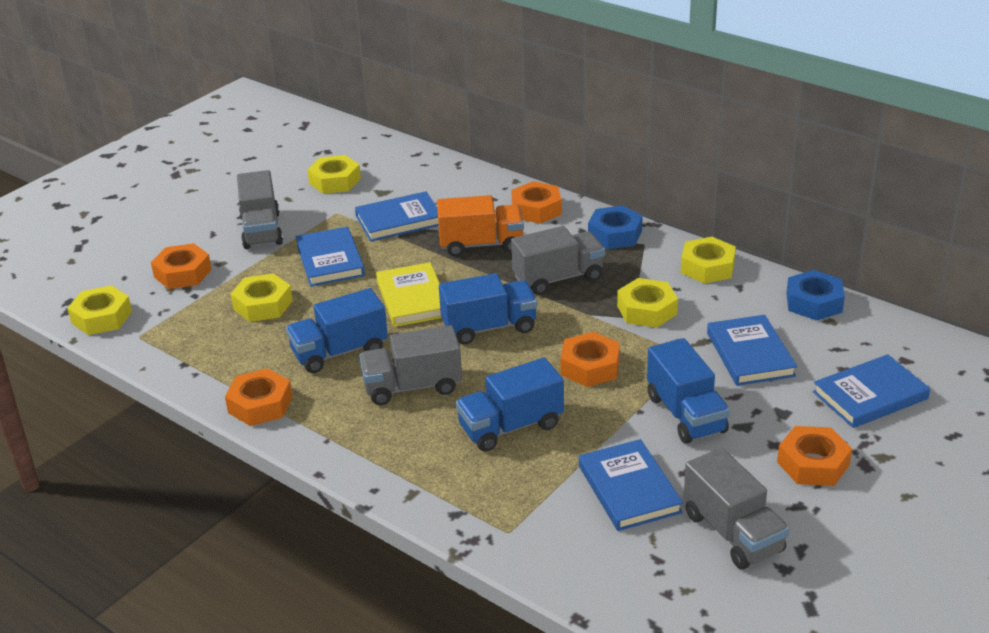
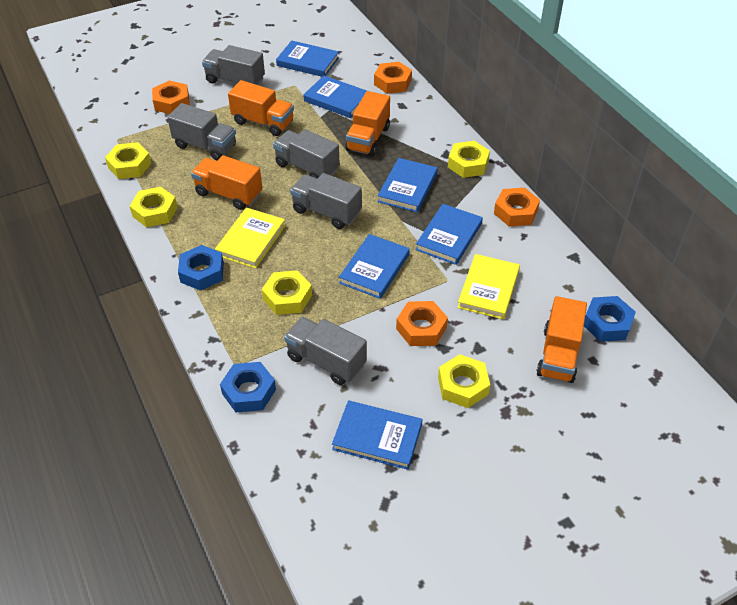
blue book: [296,227,365,287] [355,191,439,242] [579,439,683,531] [707,315,797,386] [813,354,930,428] = 5 -> [276,41,339,77] [304,76,367,118] [332,401,422,470] [339,234,410,299] [378,158,438,213] [416,204,483,265] = 6
blue nut: [588,205,643,249] [786,270,845,321] = 2 -> [178,245,224,291] [220,362,276,412] [584,296,636,342] = 3
blue truck: [286,288,388,373] [439,273,537,344] [456,358,564,452] [647,338,730,444] = 4 -> none = 0
grey truck: [237,170,283,249] [359,325,462,405] [511,226,605,295] [684,448,789,570] = 4 -> [167,103,236,161] [202,45,265,85] [273,129,340,179] [284,317,367,385] [290,173,362,229] = 5
orange nut: [151,243,212,289] [225,368,293,426] [511,181,562,224] [561,332,620,387] [777,426,852,486] = 5 -> [152,81,190,114] [374,62,412,94] [396,301,448,346] [494,188,540,226] = 4
orange truck: [437,195,524,257] = 1 -> [191,155,263,210] [228,80,294,136] [345,91,390,156] [537,296,587,383] = 4
yellow book: [376,262,442,327] = 1 -> [215,207,286,269] [457,254,520,320] = 2

